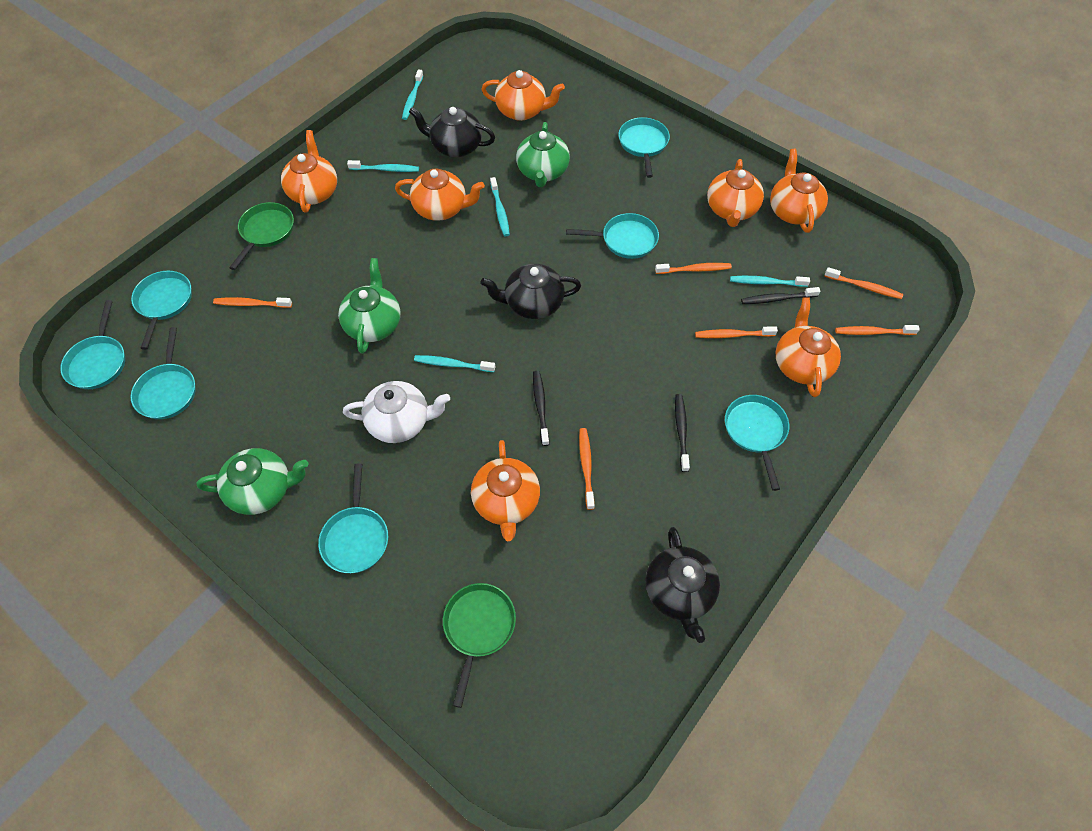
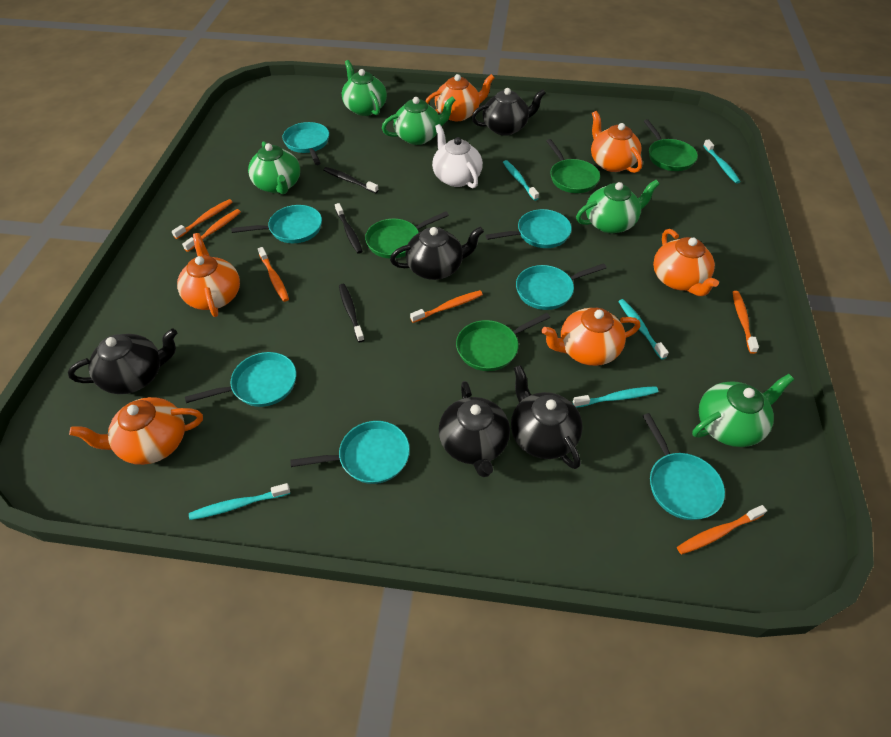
black teapot: [409,107,495,157] [480,264,581,319] [646,527,720,643] = 3 -> [68,328,177,394] [390,227,484,280] [439,381,510,477] [471,88,546,136] [511,365,583,469] = 5
green pan: [229,202,294,270] [443,583,516,708] = 2 -> [365,211,449,258] [456,313,550,371] [546,139,600,193] [644,119,698,171] = 4
green teapot: [196,448,308,515] [338,258,401,354] [516,122,570,187] = 3 -> [248,141,300,194] [342,60,387,116] [382,96,456,145] [576,180,660,233] [692,374,794,447] = 5
orange teapot: [281,130,337,212] [395,169,485,221] [471,440,540,541] [481,70,565,121] [707,159,764,227] [770,149,828,233] [776,297,841,397] = 7 -> [69,397,203,465] [177,233,240,317] [425,74,494,121] [541,308,640,366] [591,111,642,173] [653,229,719,296] = 6

